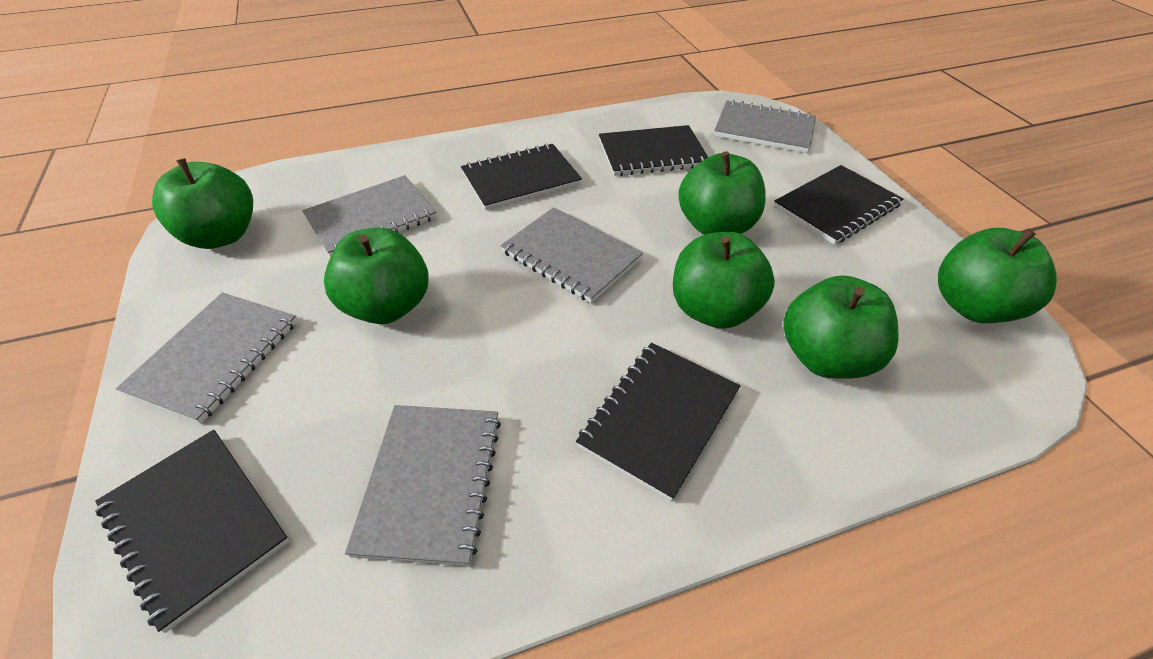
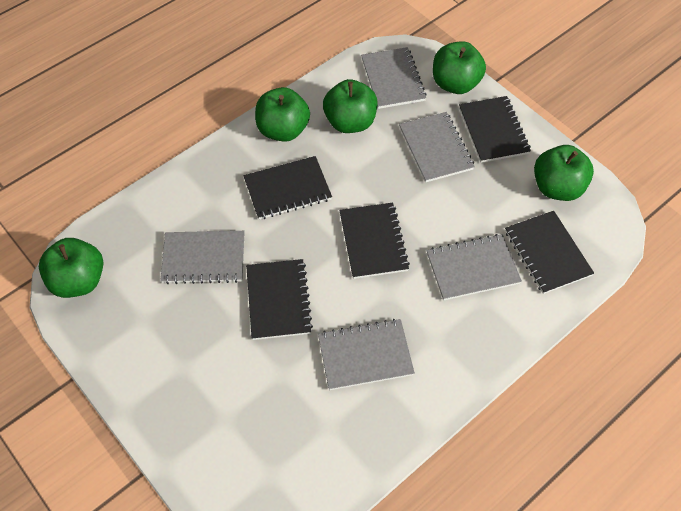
green apple: [152,158,253,249] [324,227,429,324] [673,232,775,329] [678,151,766,235] [783,275,898,379] [938,228,1057,323] = 6 -> [39,238,103,298] [255,87,310,142] [323,79,377,133] [433,41,486,94] [534,145,594,201] = 5

